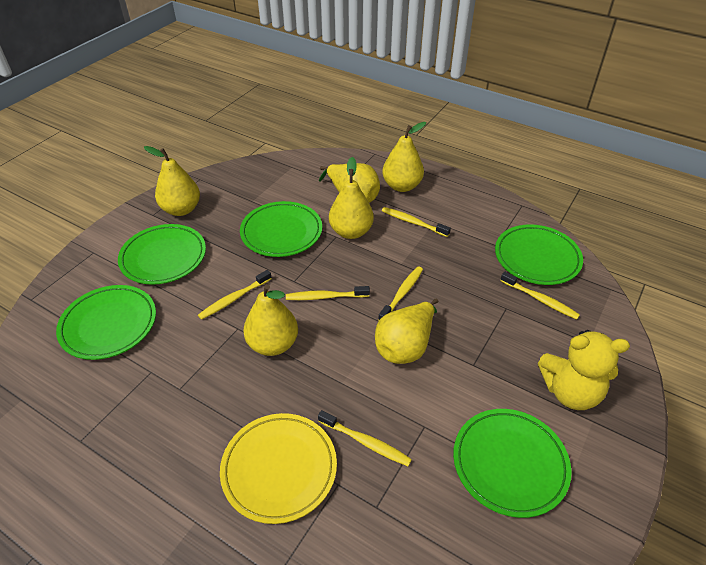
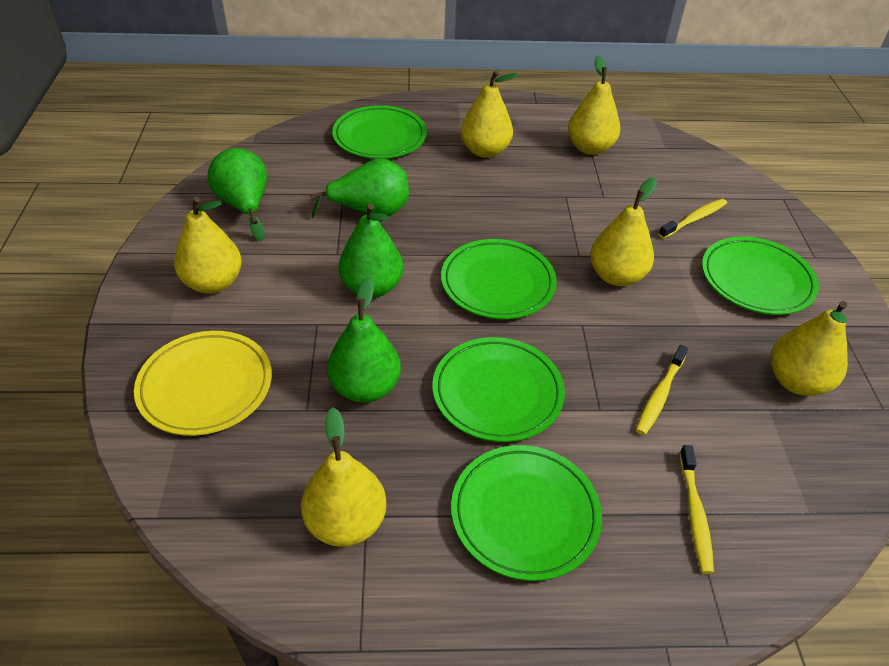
green pear: none = 0 -> [207,148,267,242] [309,158,409,218] [327,277,401,403] [339,204,403,298] = 4
yellow teddy bear: [538,330,630,410] = 1 -> none = 0
yellow toothbrush: [198,270,272,320] [286,286,370,300] [318,410,412,466] [378,266,423,320] [382,207,451,237] [500,272,580,320] = 6 -> [636,345,688,435] [659,199,727,239] [679,445,714,574] = 3

